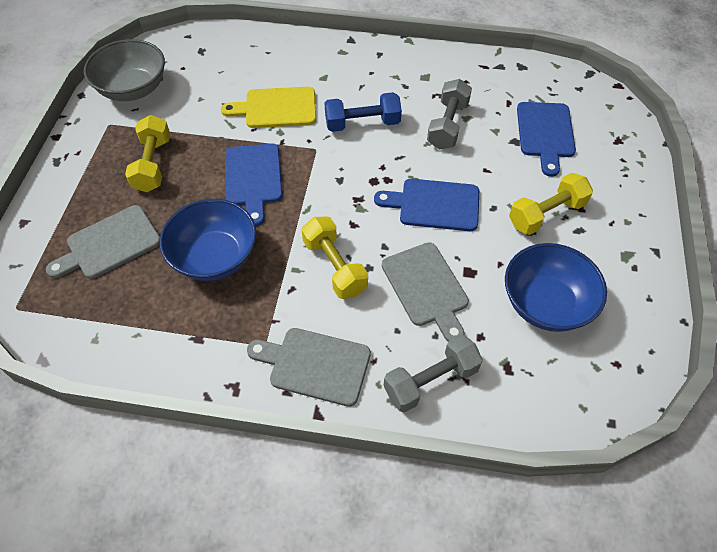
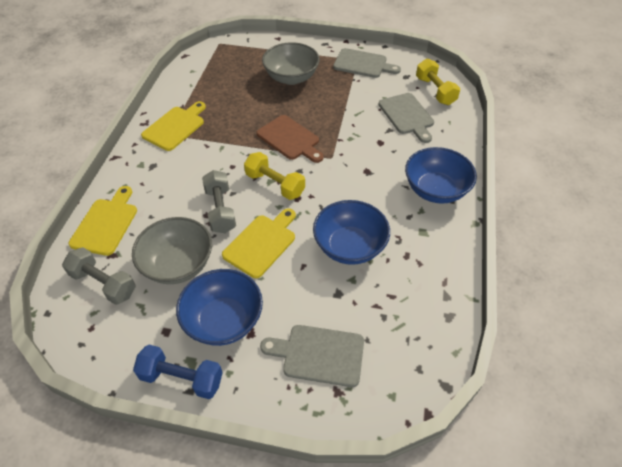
blue bowl: [159,199,257,281] [505,243,607,332] = 2 -> [176,269,263,346] [313,200,390,265] [405,147,477,204] = 3
blue cutting board: [225,143,283,226] [374,179,479,231] [517,102,576,177] = 3 -> none = 0
brown cutting board: none = 0 -> [257,115,324,163] = 1
grey bowl: [84,39,165,101] = 1 -> [132,217,212,284] [262,42,320,85] = 2
yellow cutting board: [221,87,316,128] = 1 -> [68,186,137,256] [141,101,206,151] [222,208,296,278] = 3
yellow dumbbell: [125,115,170,192] [302,216,368,299] [509,173,593,235] = 3 -> [244,152,305,200] [416,58,460,105] = 2

